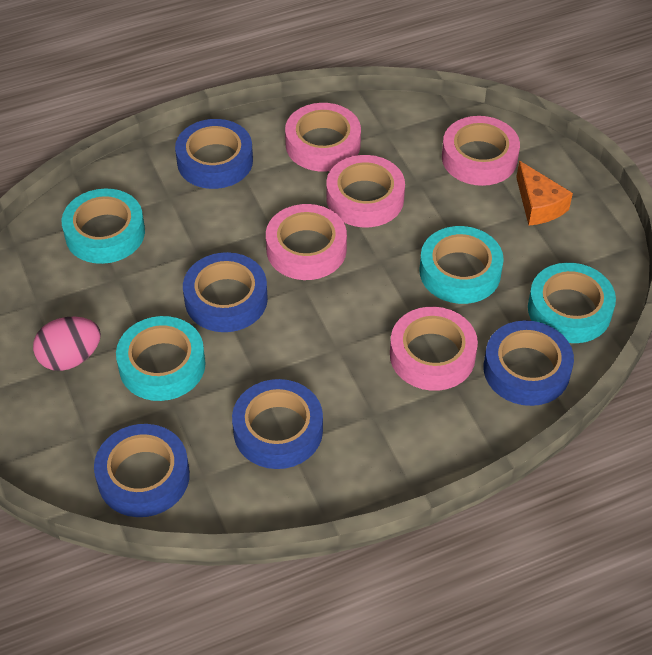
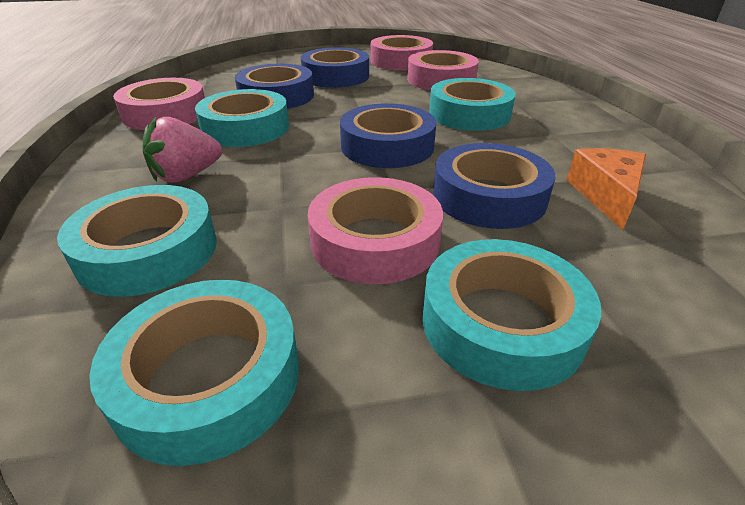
blue tape: [94,424,190,517] [175,119,253,189] [183,252,268,332] [232,379,323,469] [484,320,574,406] = 5 -> [235,64,314,109] [301,47,369,88] [340,103,436,168] [433,143,555,229] = 4
pink egg: [33,317,101,371] = 1 -> none = 0
pink strawberry: none = 0 -> [143,117,222,183] = 1
pink tape: [266,204,347,280] [285,103,361,171] [326,155,405,227] [390,307,478,391] [442,116,520,186] = 5 -> [113,78,205,130] [308,177,443,284] [371,35,433,71] [407,50,479,90] = 4
turquoise tape: [62,189,145,264] [116,316,206,401] [419,226,504,304] [528,263,616,343] = 4 -> [57,185,217,297] [89,280,299,466] [195,89,289,147] [422,239,601,391] [429,78,516,131] = 5

